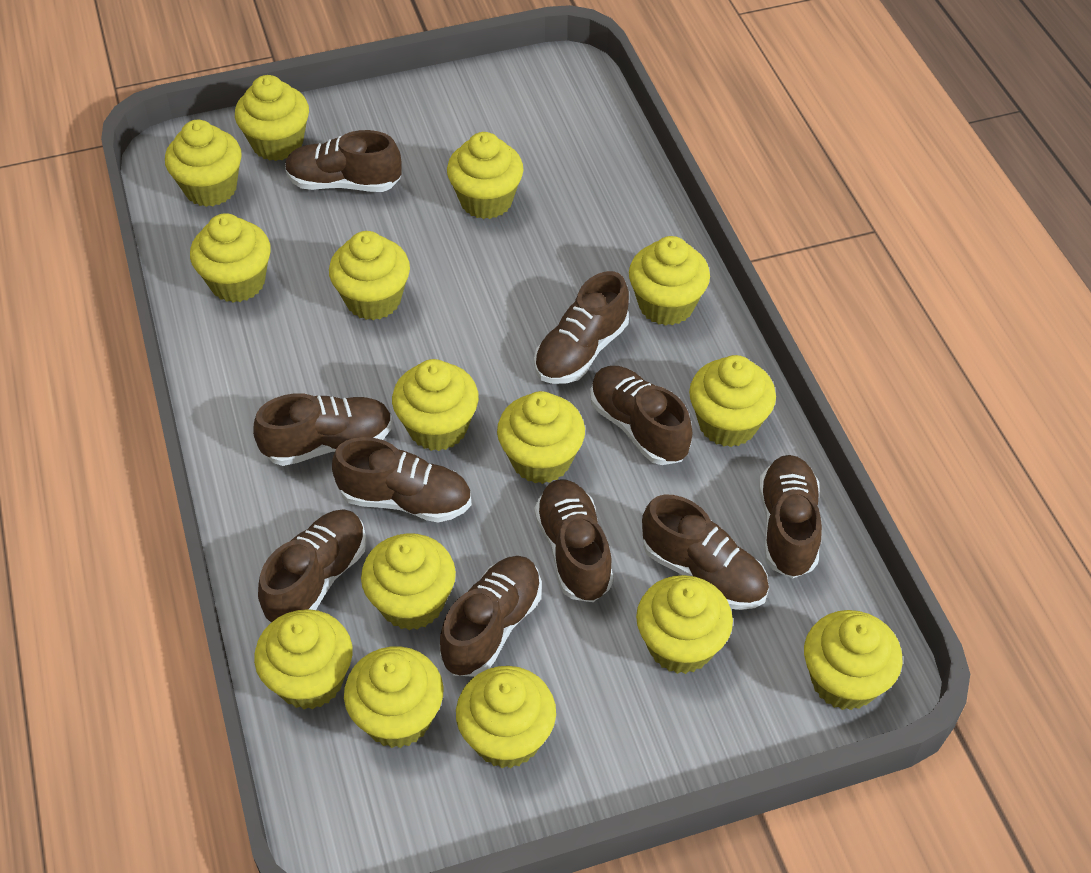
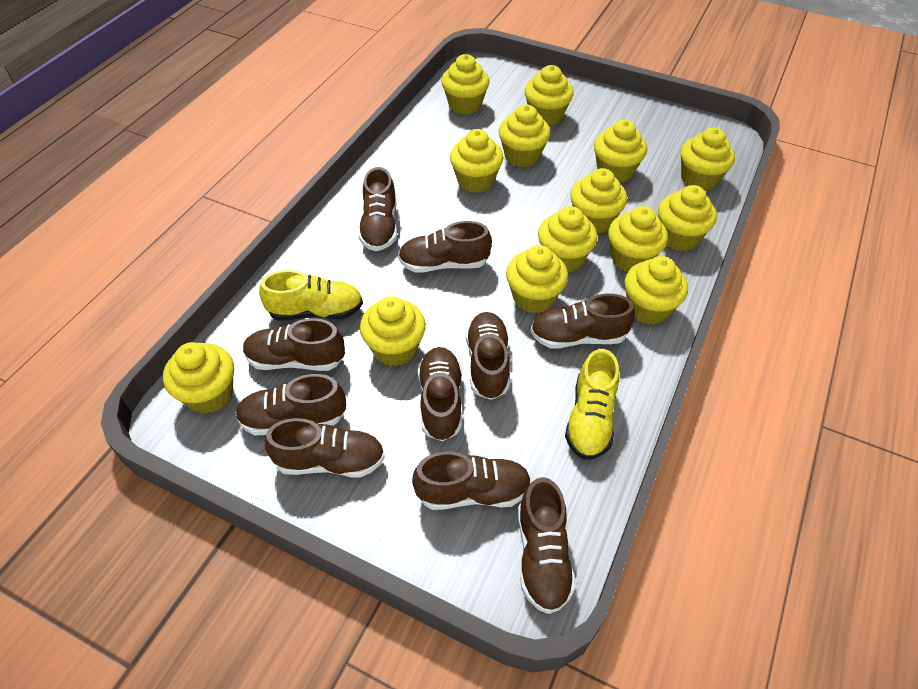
yellow cupcake: [165,120,242,207] [190,213,271,303] [235,75,309,161] [254,609,353,709] [329,231,410,320] [344,646,444,748] [361,533,456,630] [392,359,479,451] [447,132,524,219] [456,666,556,768] [497,391,585,484] [629,236,710,326] [636,575,733,674] [689,355,776,447] [804,610,903,710] = 15 -> [163,342,234,414] [360,296,426,366] [441,54,490,115] [450,129,503,193] [498,104,550,167] [506,245,568,313] [525,65,574,125] [538,206,597,273] [570,168,627,234] [594,120,647,182] [608,206,668,271] [624,256,688,325] [658,185,717,251] [681,127,735,191] = 14
yellow shoe: none = 0 -> [259,270,363,321] [565,349,619,460] = 2

